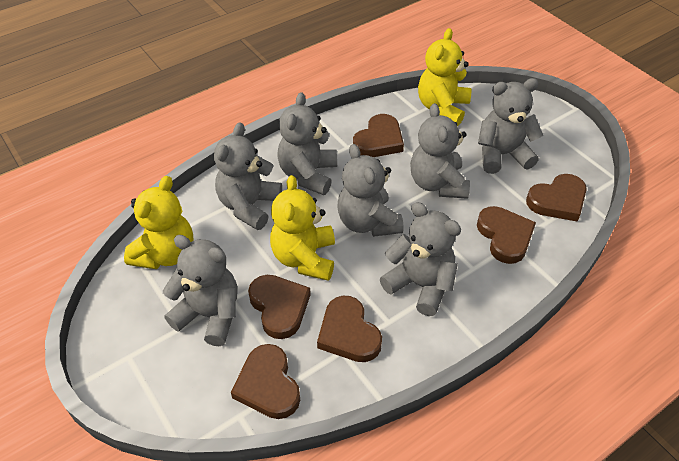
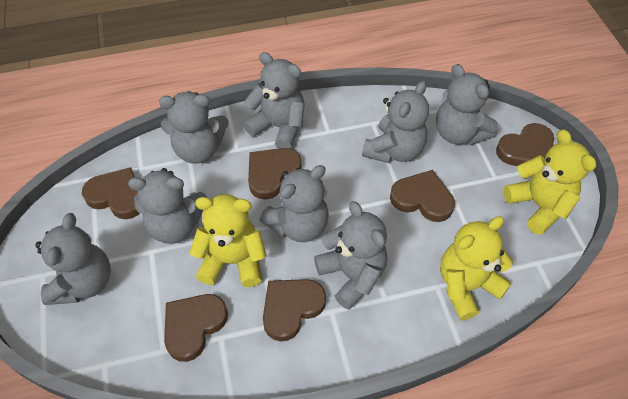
grey teddy bear: [163,235,237,346] [214,122,282,230] [277,92,337,195] [337,144,404,237] [380,202,461,316] [410,103,470,199] [478,78,543,174] = 7 -> [35,213,111,305] [128,168,207,244] [159,91,229,164] [243,52,304,149] [259,165,329,242] [314,201,387,310] [362,81,429,163] [436,64,498,145] = 8

